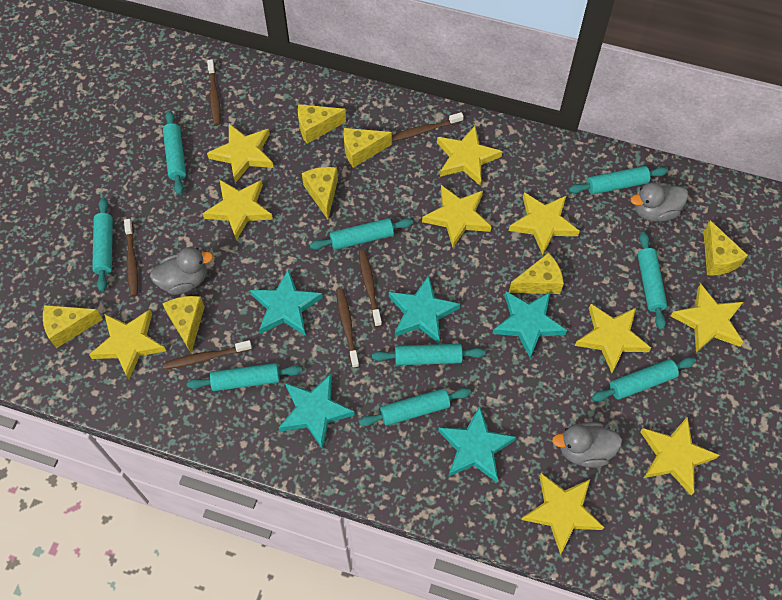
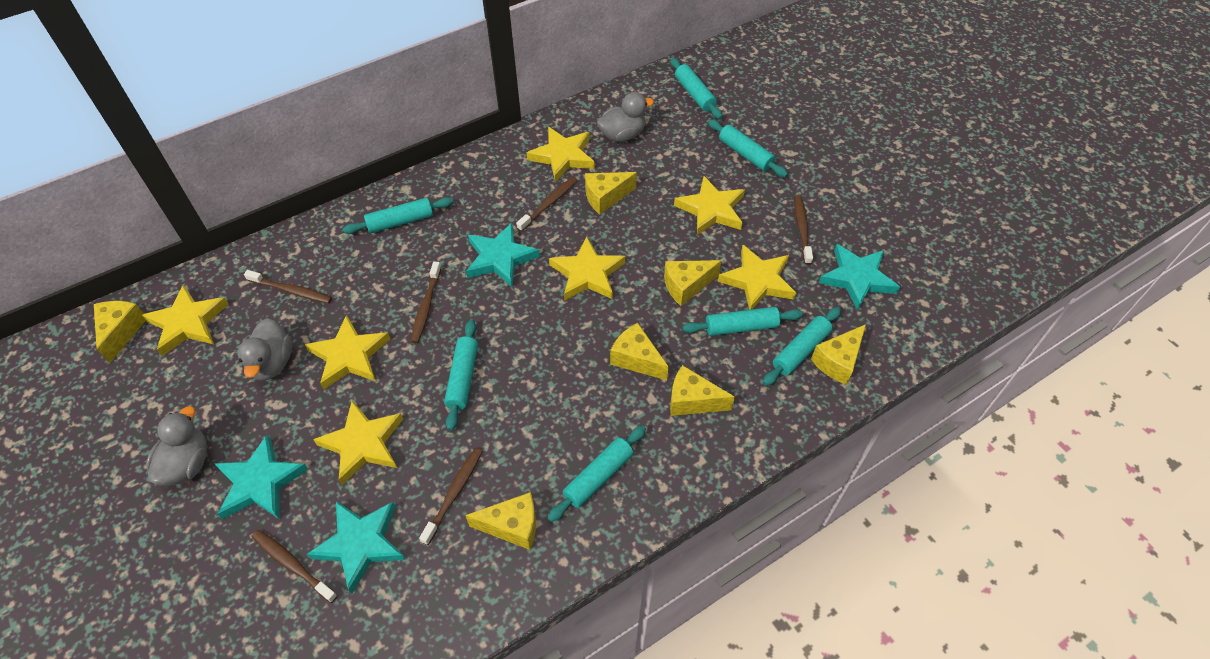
turquoise rolling pin: [92,198,113,292] [163,111,186,195] [187,363,302,391] [310,218,413,250] [359,388,471,426] [372,344,485,365] [569,166,668,194] [592,357,696,402] [638,232,667,330] = 9 -> [343,197,453,234] [444,319,478,431] [548,425,646,522] [670,58,722,119] [682,307,803,336] [708,119,788,177] [763,307,841,386] = 7
turquoise star: [250,269,323,336] [279,374,355,449] [389,275,460,344] [438,406,516,483] [492,291,567,358] = 5 -> [215,435,309,519] [307,501,405,594] [466,223,540,287] [819,244,900,311] = 4
yellow star: [89,309,166,379] [202,179,273,241] [207,124,274,183] [422,185,492,248] [437,126,503,186] [509,192,580,255] [522,473,604,554] [575,304,651,373] [640,416,719,495] [671,284,744,353] = 10 -> [142,284,229,356] [305,315,390,389] [313,401,403,485] [527,127,595,182] [549,236,625,301] [674,176,745,235] [718,245,796,310] = 7

